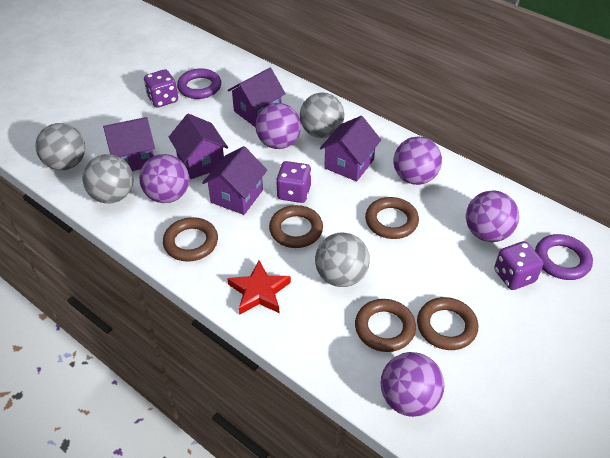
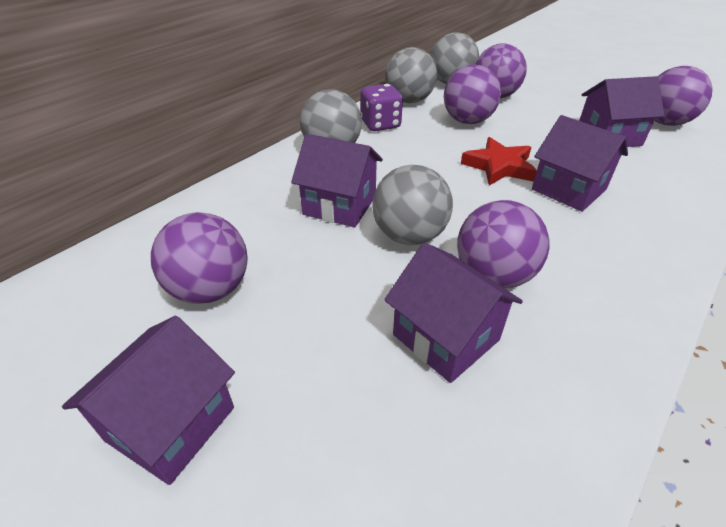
brown ring: [163,217,218,262] [269,205,323,248] [355,299,416,352] [365,197,419,239] [417,297,478,350] = 5 -> none = 0
purple dice: [144,70,178,108] [276,161,312,203] [494,241,543,290] = 3 -> [360,84,403,131] = 1
purple ring: [177,68,221,99] [535,234,593,280] = 2 -> none = 0

